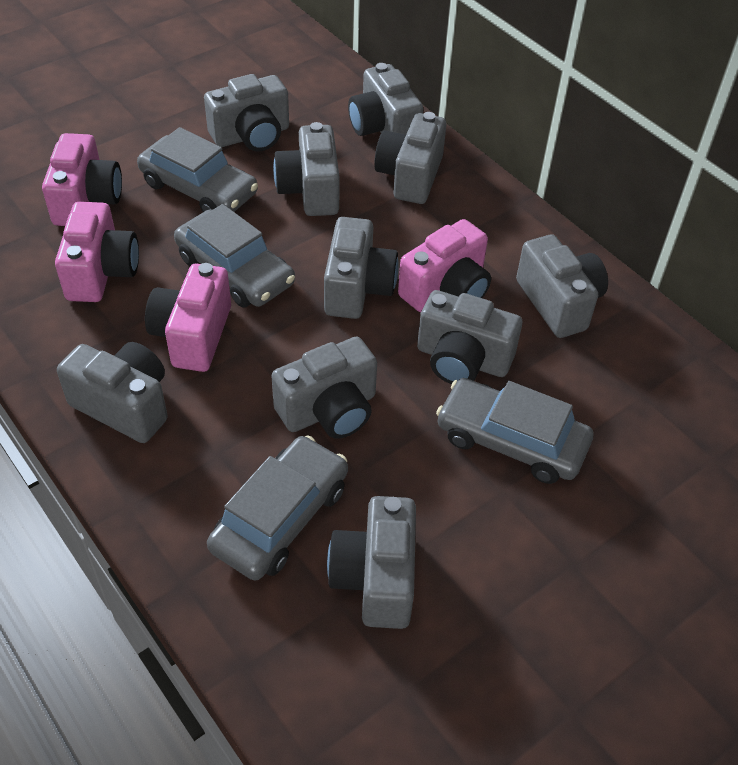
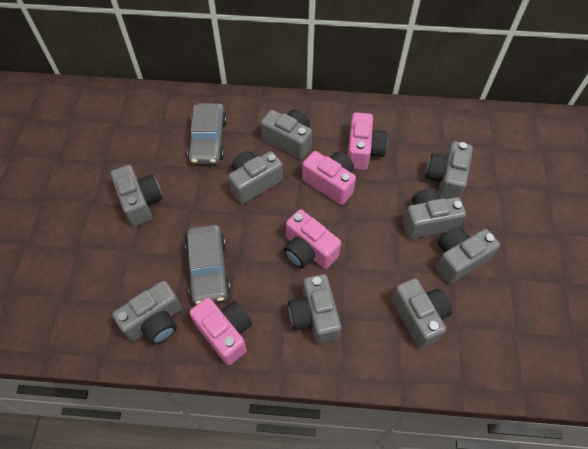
grey camera: [57,342,168,443] [204,74,289,152] [271,337,377,439] [273,122,340,216] [324,217,399,319] [327,496,416,629] [348,63,423,136] [374,112,446,204] [417,290,522,384] [516,234,608,338] = 10 -> [111,165,162,226] [112,281,182,345] [228,151,283,204] [261,109,312,160] [288,274,341,344] [391,278,452,348] [403,188,466,239] [425,141,473,199] [436,226,500,284] = 9
grey car: [137,127,258,212] [174,204,295,308] [207,435,348,581] [436,378,593,484] = 4 -> [185,225,230,304] [187,103,227,164] = 2

